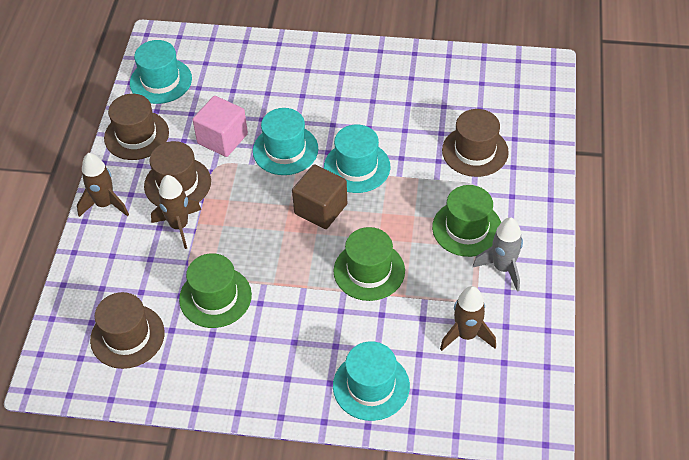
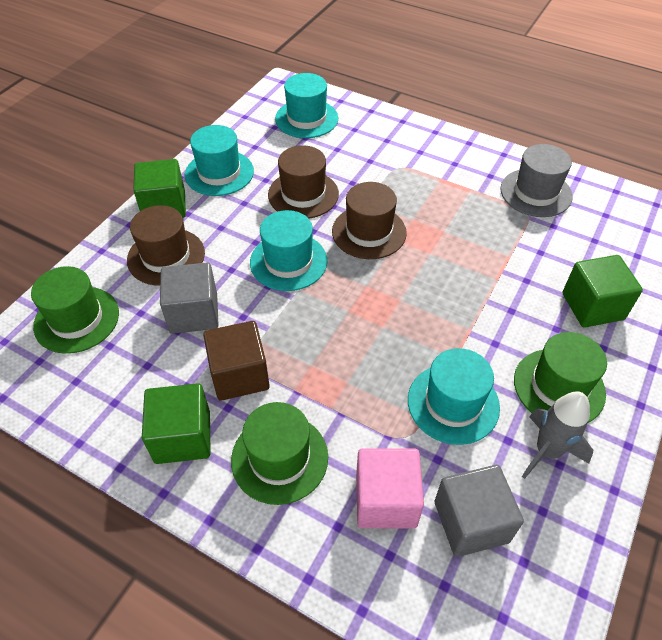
brown hat: [90,292,165,369] [104,94,169,160] [144,141,211,206] [442,109,509,177] = 4 -> [127,205,205,286] [268,145,339,218] [332,182,407,259] = 3
brown rocket: [77,153,129,217] [151,175,201,249] [440,286,496,351] = 3 -> none = 0
green cube: none = 0 -> [133,159,186,218] [142,383,211,464] [562,255,643,328] = 3
grey cube: none = 0 -> [160,263,219,334] [435,465,524,557] = 2
grey hat: none = 0 -> [500,144,573,217] = 1

